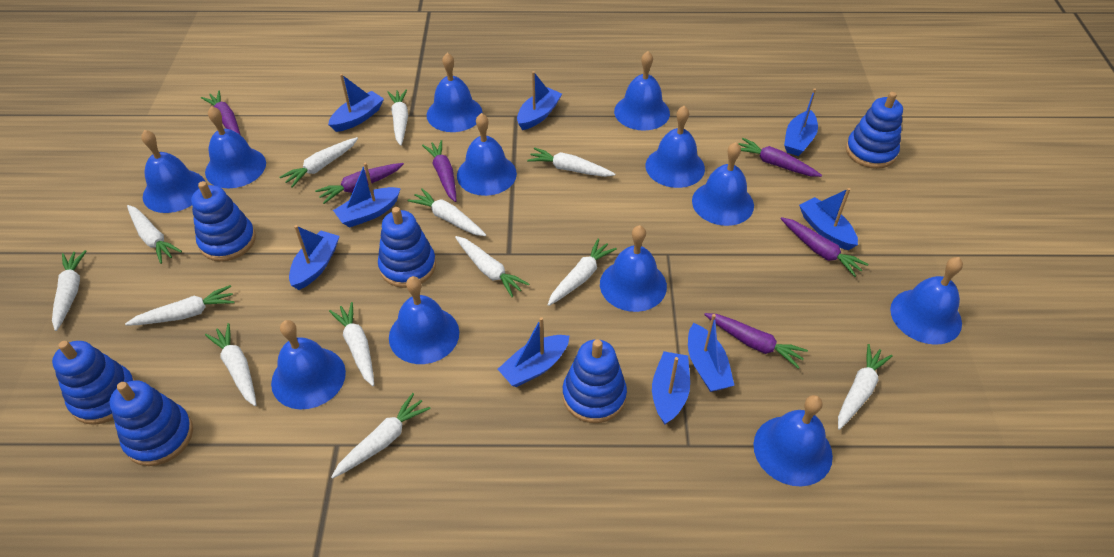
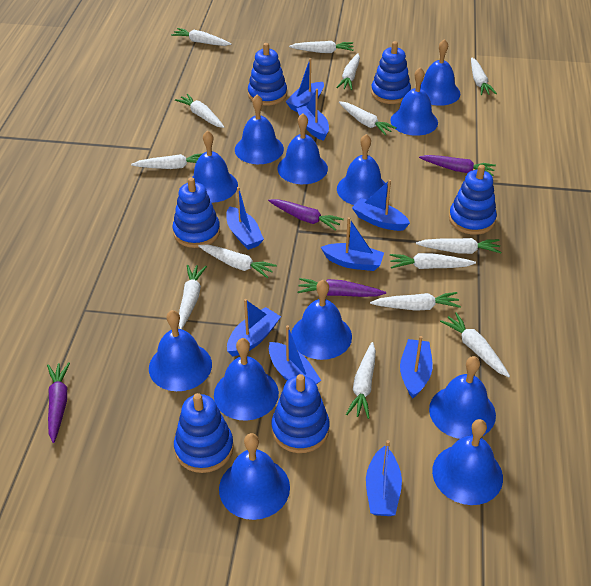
purple carrot: [201,90,240,135] [315,163,404,204] [422,140,456,202] [704,313,808,369] [738,138,822,177] [781,217,868,277] = 6 -> [47,362,70,443] [268,199,344,231] [297,278,386,297] [419,155,496,176] = 4
white carrot: [52,250,87,331] [125,285,235,326] [127,205,182,264] [205,323,256,406] [279,137,358,188] [329,302,374,386] [331,393,431,479] [388,89,408,146] [408,188,486,236] [455,236,529,297] [527,147,615,177] [548,238,617,306] [838,344,893,430] = 13 -> [131,153,203,169] [171,28,231,46] [175,94,224,128] [179,265,207,329] [198,244,277,278] [289,41,354,53] [336,53,360,90] [339,101,396,135] [346,342,376,419] [370,292,461,311] [390,253,476,269] [416,238,501,254] [440,312,510,377] [471,57,497,95] = 14

